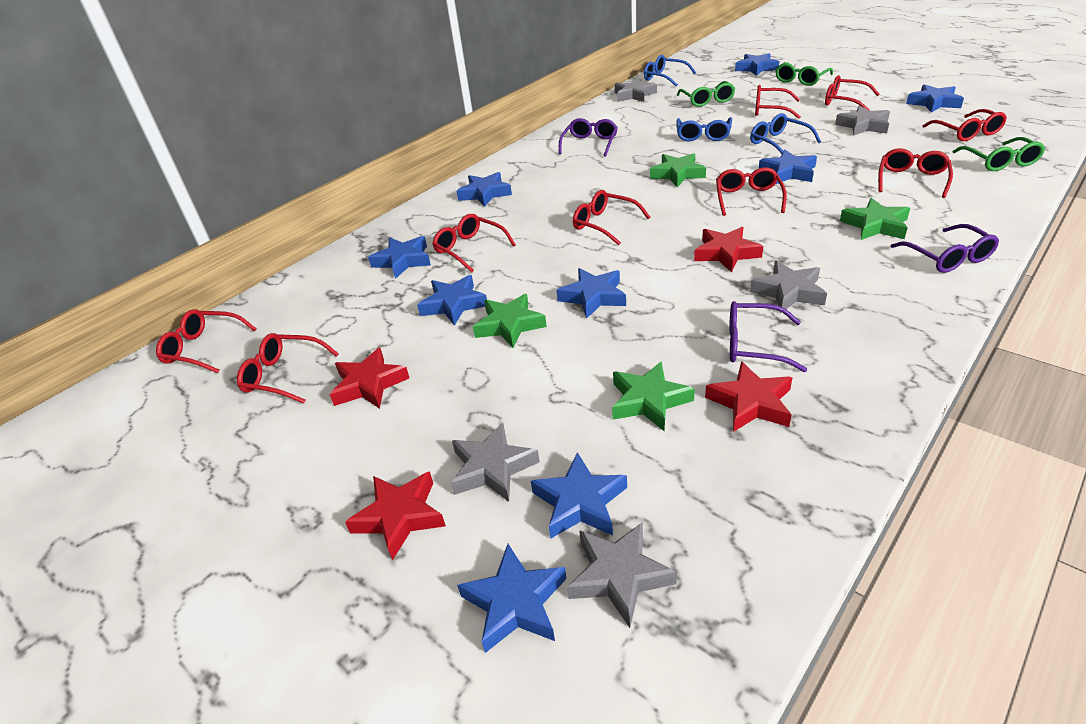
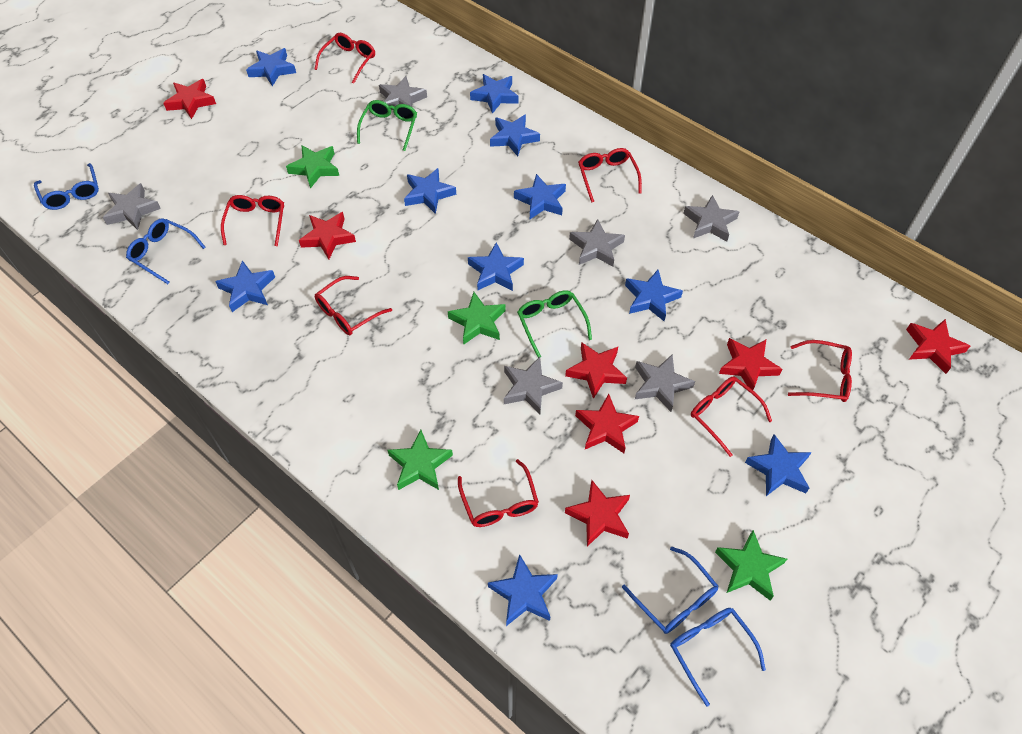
blue glasses: [644,55,696,87] [676,117,732,142] [750,113,821,154] = 3 -> [34,163,99,210] [126,219,206,284] [622,546,718,634] [670,608,766,706] = 4
blue star: [368,236,431,279] [417,275,487,326] [456,172,512,207] [457,544,566,653] [531,452,627,539] [556,268,626,319] [735,53,779,76] [759,150,817,184] [906,84,964,113] = 9 -> [215,260,275,312] [246,48,296,87] [404,168,456,214] [468,242,524,291] [470,74,519,114] [488,554,558,626] [490,114,540,156] [514,174,566,219] [625,270,683,321] [745,434,812,496] = 10
green glasses: [677,81,736,107] [776,62,833,86] [953,137,1045,171] = 3 -> [357,100,417,151] [517,290,592,358] = 2
grey star: [451,422,540,502] [567,522,677,628] [615,78,657,102] [750,261,827,313] [835,106,890,136] = 5 -> [103,183,161,230] [379,76,427,110] [504,357,563,414] [569,219,625,266] [635,354,695,412] [683,195,739,242] = 6
purple glasses: [559,118,618,157] [729,301,807,372] [890,224,999,273] = 3 -> none = 0
red glasses: [156,309,257,373] [237,333,339,404] [432,214,516,273] [573,190,650,245] [716,167,787,216] [755,85,801,119] [825,75,880,111] [878,148,953,198] [922,109,1007,141] = 9 -> [221,195,284,246] [315,33,375,84] [315,276,392,335] [458,459,539,527] [578,148,642,203] [691,376,772,457] [788,340,852,402] = 7
red star: [330,348,409,409] [345,471,446,560] [694,227,763,272] [705,362,793,432] = 4 -> [163,79,216,119] [299,212,356,259] [565,342,627,399] [565,480,630,547] [575,394,639,453] [719,338,783,390] [906,319,970,374] = 7

